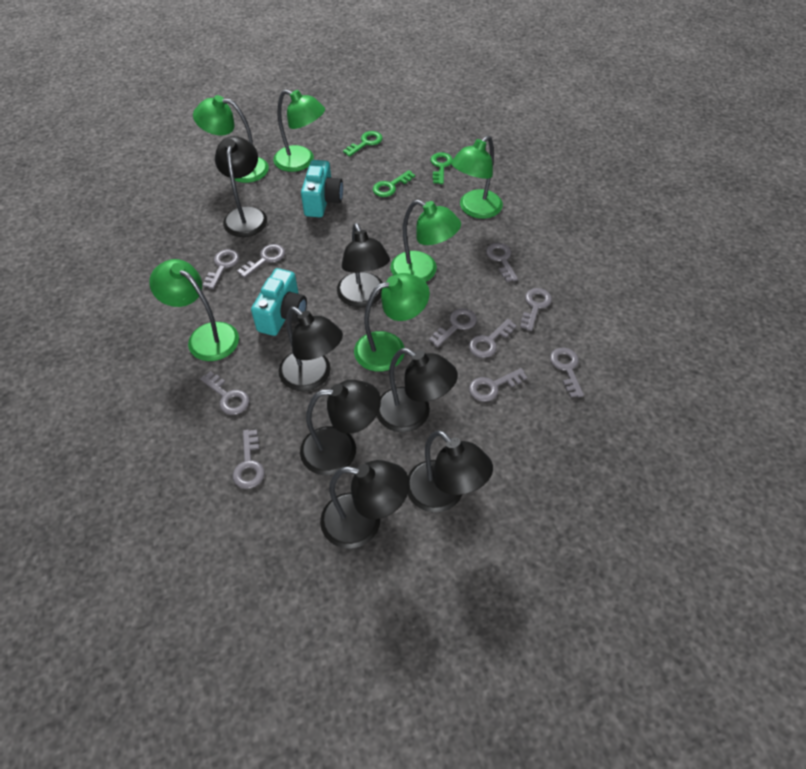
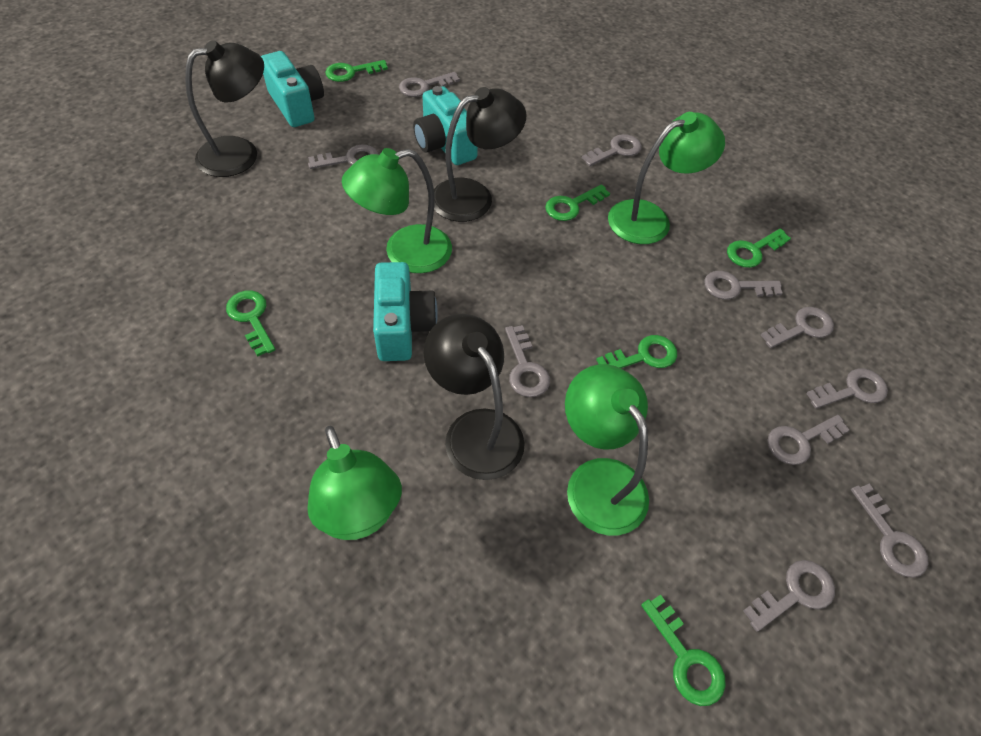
black lamp: [215,136,267,237] [279,307,343,391] [300,380,381,475] [320,460,410,549] [337,223,390,307] [377,348,458,432] [408,430,493,513] = 7 -> [185,40,264,177] [424,314,525,480] [434,87,527,222] = 3
green key: [343,131,383,157] [373,170,415,197] [431,152,453,184] = 3 -> [226,290,276,357] [325,60,388,82] [545,184,610,221] [596,335,677,368] [641,594,726,706] [727,228,791,268] = 6
green lamp: [149,259,239,361] [193,95,269,183] [273,90,325,172] [354,273,430,372] [390,200,461,282] [451,136,503,219] = 6 -> [307,426,402,540] [342,148,452,273] [565,364,649,536] [608,112,725,244] = 4
turquoise camera: [251,268,307,336] [301,160,343,217] = 2 -> [261,51,324,127] [373,262,438,361] [413,86,478,165] = 3

